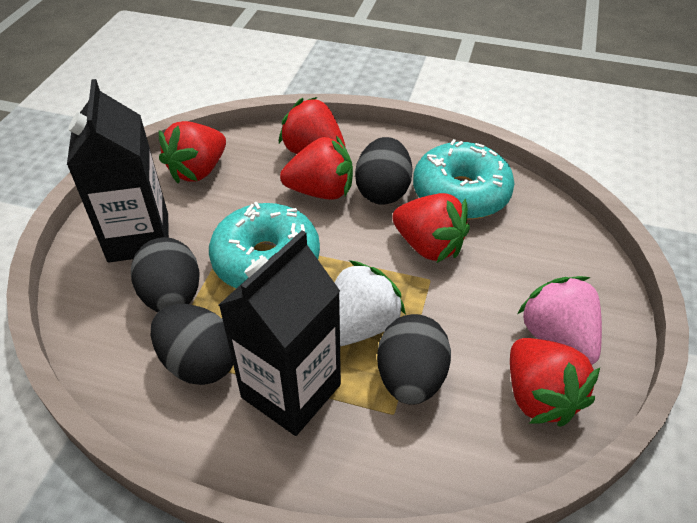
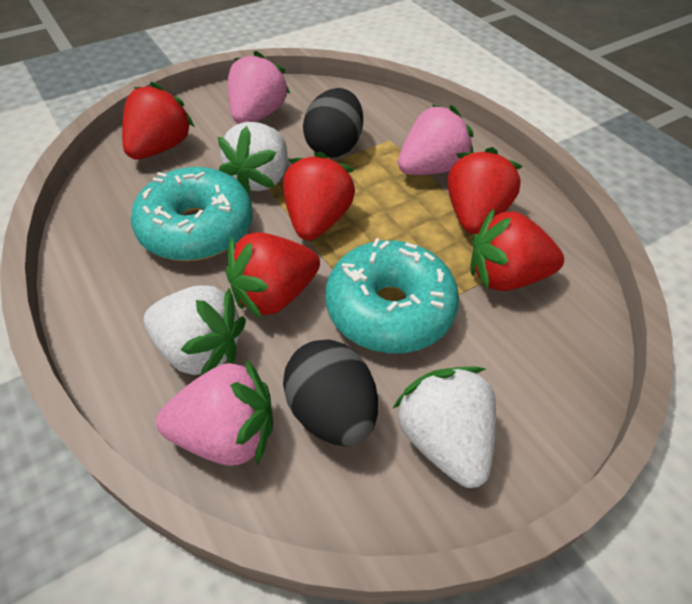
black carton: [67,79,169,262] [219,231,341,436] = 2 -> none = 0
black egg: [131,237,200,312] [151,304,233,385] [355,137,413,205] [377,314,451,405] = 4 -> [283,339,378,446] [303,88,363,158] = 2
pink strawberry: [517,276,602,365] = 1 -> [156,359,273,466] [228,51,290,124] [398,104,473,175] = 3
white strawberry: [334,260,406,346] = 1 -> [143,285,246,375] [218,122,287,194] [392,367,496,488] = 3

